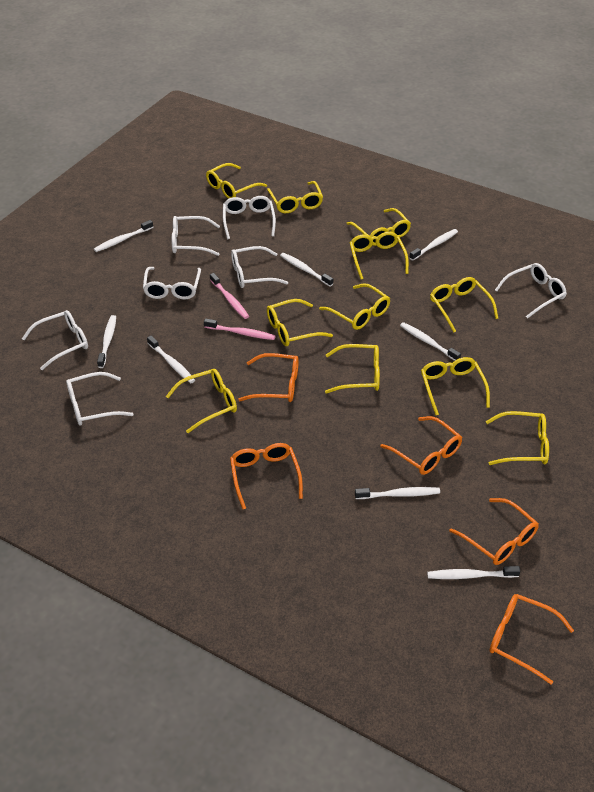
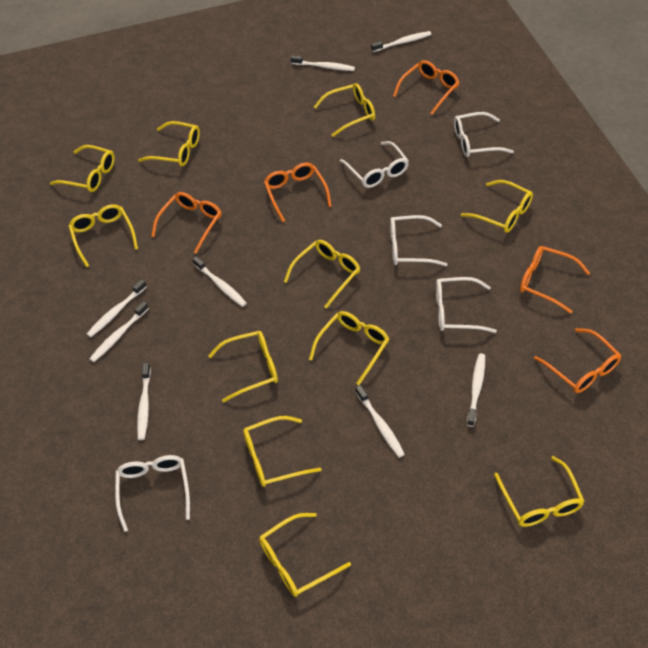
pink toothbrush: [204,318,276,340] [210,273,249,319] = 2 -> none = 0
white glasses: [22,310,88,370] [66,372,133,425] [143,267,201,300] [172,216,220,256] [223,196,276,239] [231,246,288,288] [495,263,567,319] = 7 -> [115,455,190,532] [340,141,409,188] [390,215,448,266] [436,277,497,333] [454,112,514,157] = 5

